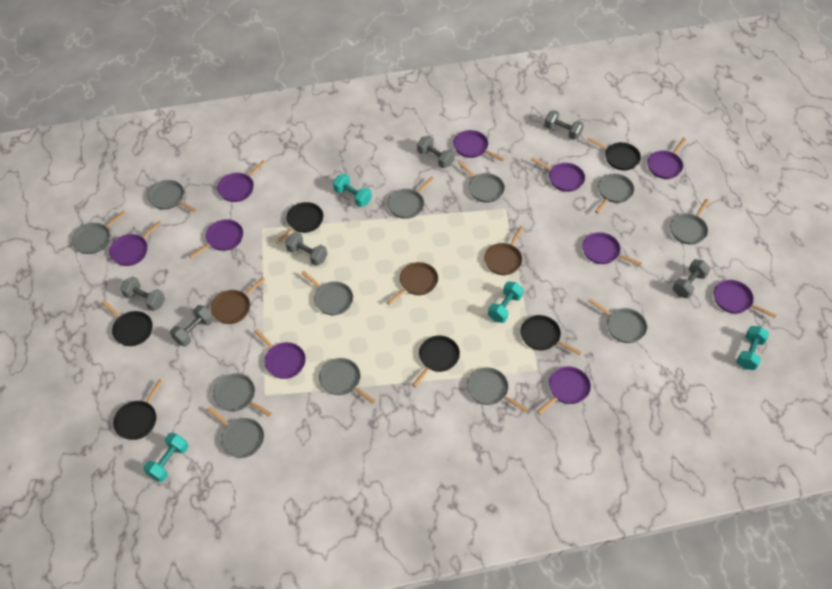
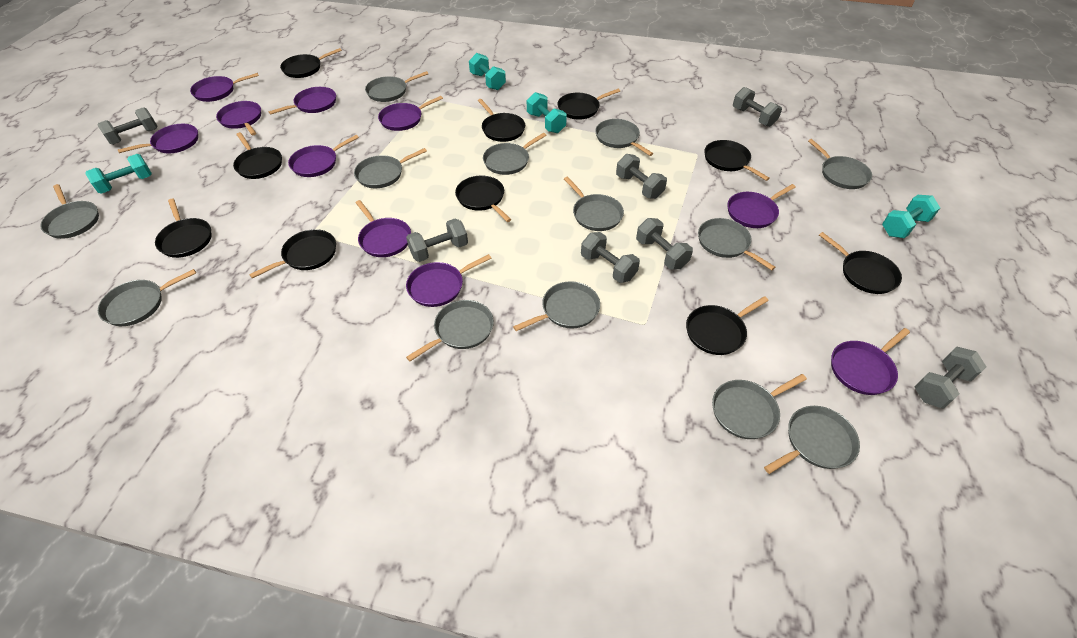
black pan: [102,300,153,346] [113,379,163,440] [276,202,323,244] [412,336,460,387] [520,315,582,355] [587,137,641,170] = 6 -> [155,199,212,258] [233,132,282,179] [249,229,336,278] [280,48,342,78] [455,176,511,222] [478,99,525,142] [557,89,620,120] [686,296,769,355] [704,140,770,181] [819,232,902,294] = 10
brown pan: [211,277,265,324] [387,262,438,305] [484,226,524,275] = 3 -> none = 0
grey dumbbell: [120,276,165,311] [170,305,214,347] [286,232,327,266] [417,136,455,168] [544,110,584,140] [673,259,710,298] = 6 -> [97,107,157,145] [406,219,468,262] [581,232,640,283] [616,154,667,199] [636,218,693,270] [733,87,782,127] [915,347,987,409] = 7
grey pan: [72,211,126,254] [148,180,197,213] [207,406,264,458] [213,374,272,417] [301,271,353,315] [319,358,376,404] [388,176,434,219] [458,161,505,203] [467,367,528,412] [589,298,647,343] [595,174,634,213] [670,199,709,244] = 12 -> [40,184,99,239] [98,269,196,326] [354,148,427,188] [365,71,428,102] [406,300,494,361] [483,133,546,175] [513,281,600,331] [564,177,624,231] [595,119,653,156] [698,218,775,270] [712,374,807,439] [764,406,860,474] [808,139,872,189] = 13

